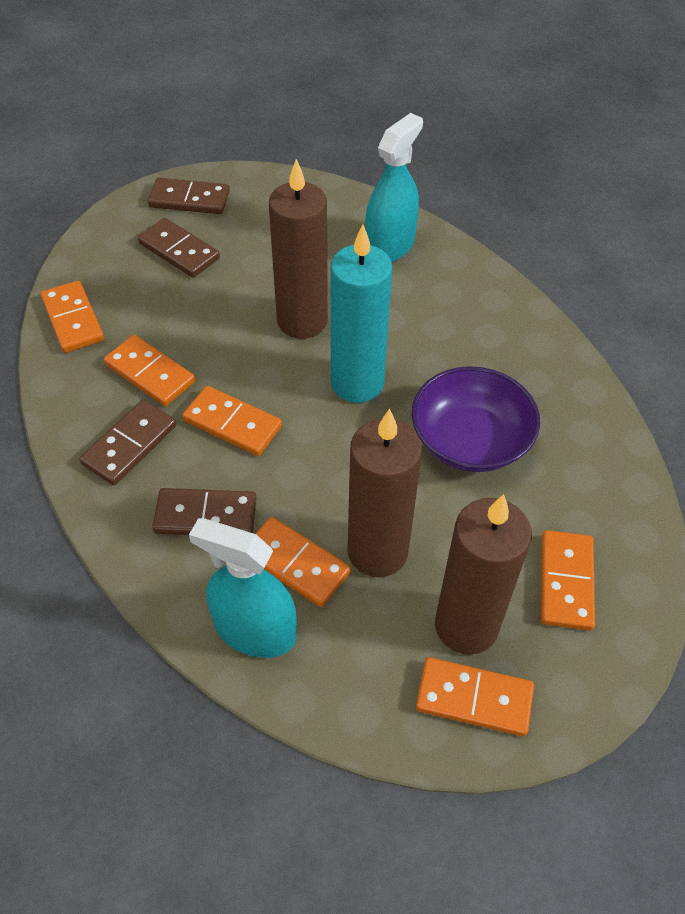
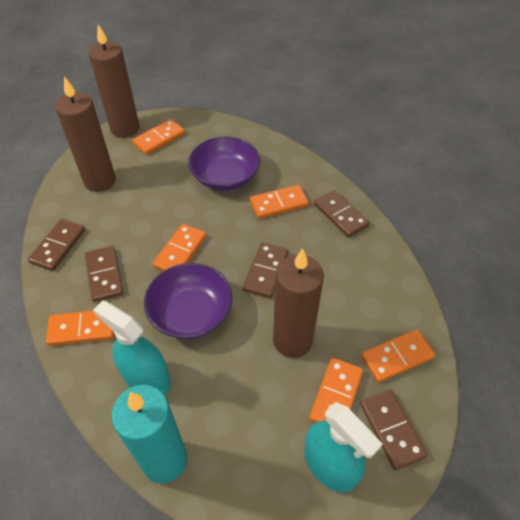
brown domino: [79,400,176,485] [138,218,220,278] [148,177,230,214] [152,488,257,535] = 4 -> [28,219,85,271] [85,246,123,302] [243,243,288,298] [314,190,369,238] [360,389,427,470] = 5
purple bowl: [412,366,540,472] = 1 -> [144,263,233,339] [188,137,260,191] = 2

